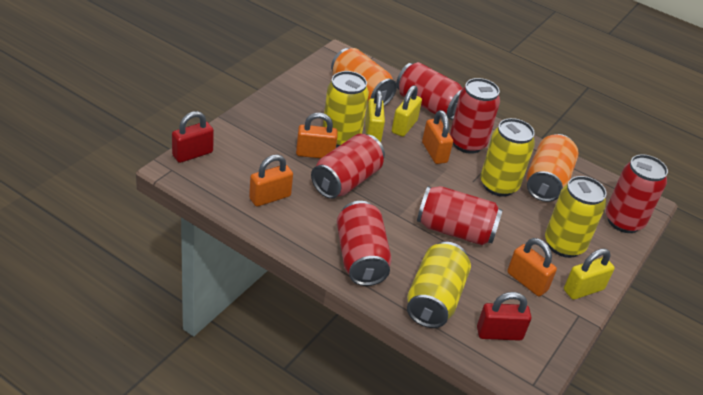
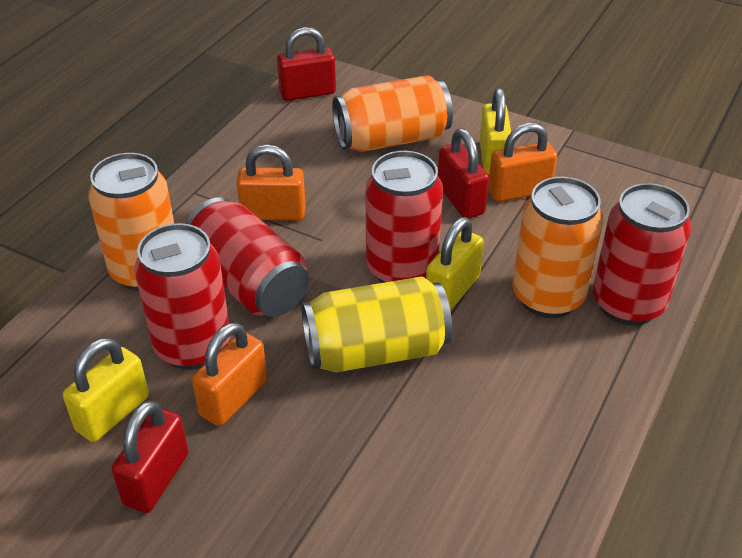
orange can: [331,48,397,106] [526,134,579,202] = 2 -> [88,153,174,291] [332,75,453,152] [512,177,603,318] = 3
orange padlock: [249,155,293,206] [296,113,338,158] [422,110,453,164] [507,238,557,296] = 4 -> [192,322,267,426] [237,145,306,221] [488,123,557,202] = 3
red can: [311,134,385,199] [337,201,392,286] [396,62,463,120] [417,186,503,245] [450,78,500,154] [606,154,668,233] = 6 -> [134,223,230,370] [186,197,309,317] [365,151,443,283] [593,183,691,325] = 4
red padlock: [172,111,214,163] [477,292,531,341] = 2 -> [111,400,189,513] [277,27,336,101] [438,128,489,218] = 3
yellow can: [323,71,369,147] [407,242,471,328] [480,118,535,197] [545,176,607,258] = 4 -> [302,276,452,372] = 1

